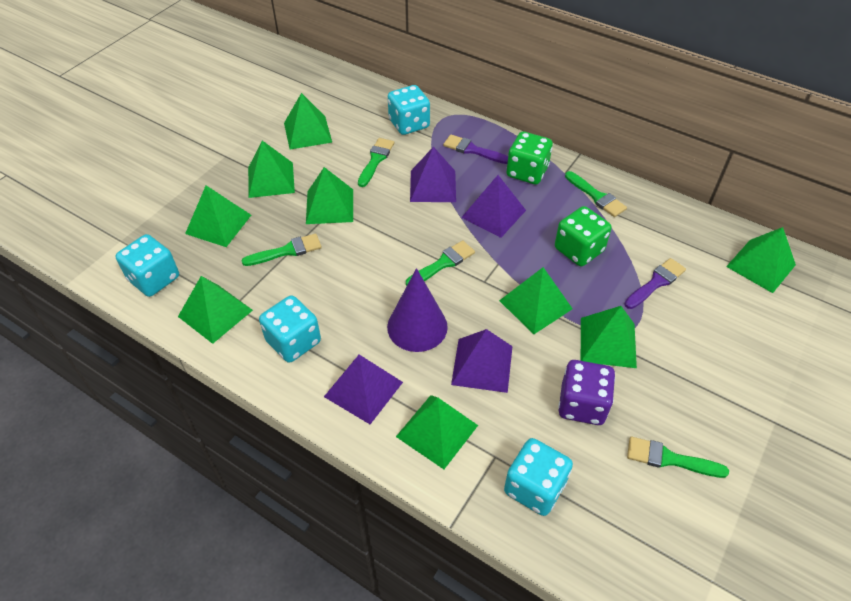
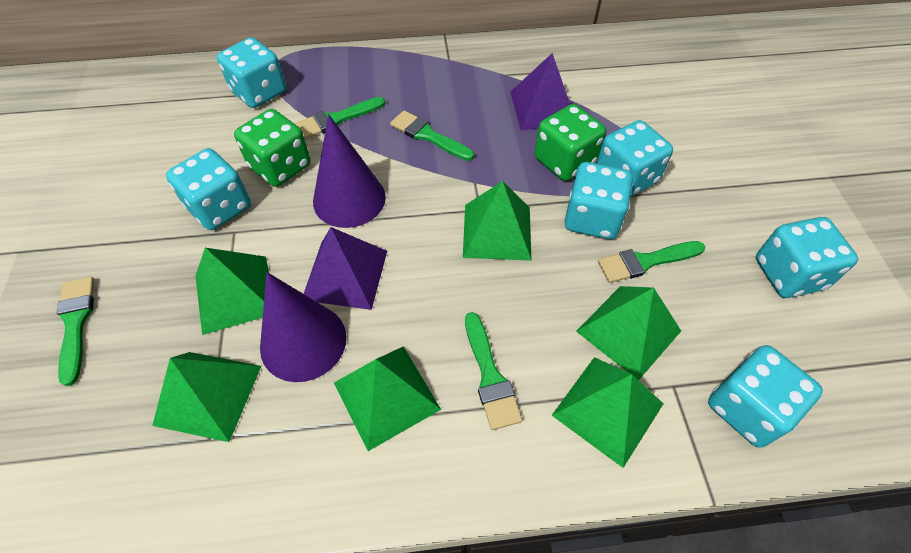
green pyramid: [178,276,253,344] [185,186,251,247] [248,141,295,198] [284,93,332,149] [306,167,353,224] [396,395,478,469] [499,267,573,334] [581,306,637,368] [726,227,796,293] = 9 -> [152,352,261,442] [195,248,269,335] [334,346,441,451] [463,181,532,261] [552,357,663,468] [576,286,681,380] = 6
purple brush: [443,135,508,164] [624,258,686,309] = 2 -> none = 0
purple cone: [387,268,448,352] = 1 -> [260,272,346,382] [313,114,386,228] = 2
purple dice: [558,360,615,425] = 1 -> none = 0
purple pyramid: [324,355,403,424] [410,147,456,202] [451,329,513,393] [461,175,526,238] = 4 -> [304,227,387,310] [510,53,570,130] = 2
turquoise dice: [116,234,179,297] [259,295,321,363] [388,85,430,135] [504,438,573,516] = 4 -> [166,148,251,230] [217,37,286,108] [564,162,633,239] [596,120,673,197] [708,345,823,448] [756,217,858,298] = 6

